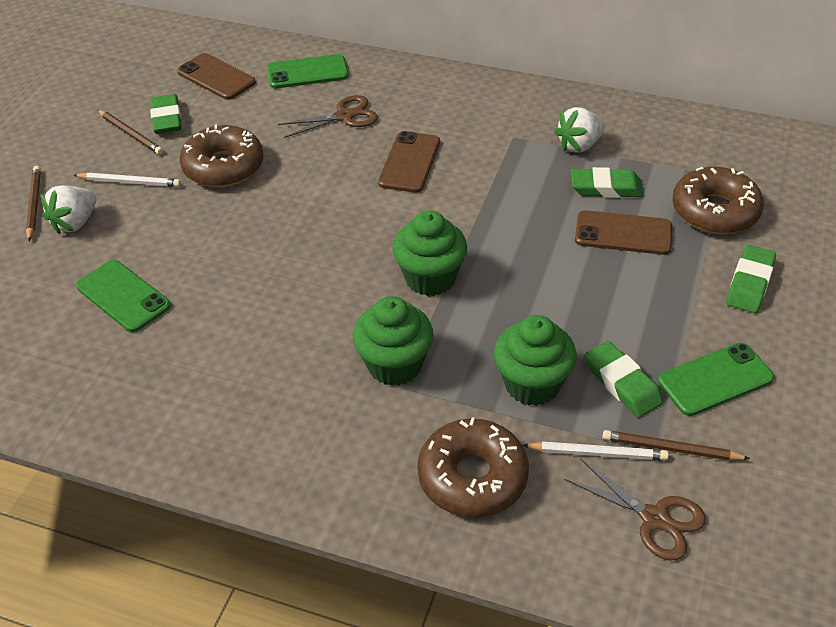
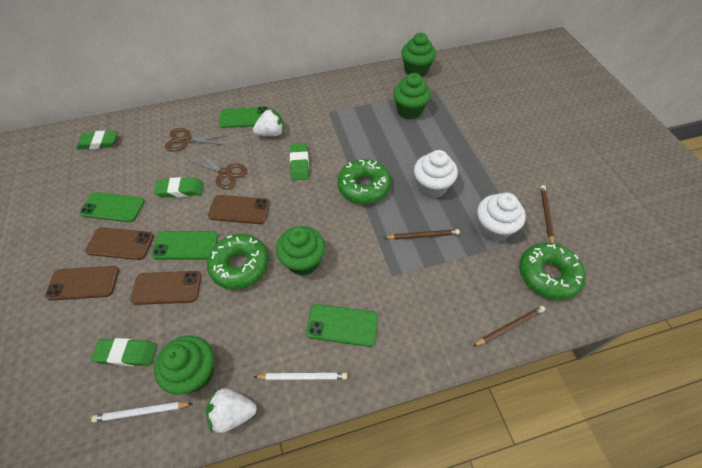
brown donut: [180,124,264,187] [417,417,529,518] [672,167,764,234] = 3 -> none = 0
brown phone: [177,53,256,100] [378,131,440,193] [575,210,672,255] = 3 -> [45,266,119,300] [85,227,154,260] [130,271,201,305] [208,195,270,224] = 4
green cupcake: [353,296,434,386] [393,210,467,296] [494,315,577,406] = 3 -> [154,336,214,395] [276,226,325,276] [393,73,431,120] [401,33,436,77] = 4
green donut: none = 0 -> [207,234,269,289] [337,159,391,204] [519,242,586,300] = 3
green phone: [76,260,171,332] [267,54,348,88] [658,343,774,416] = 3 -> [80,192,145,222] [152,231,218,259] [219,107,270,128] [306,304,378,347] = 4
white cupcake: none = 0 -> [414,150,458,199] [477,193,526,242] = 2

